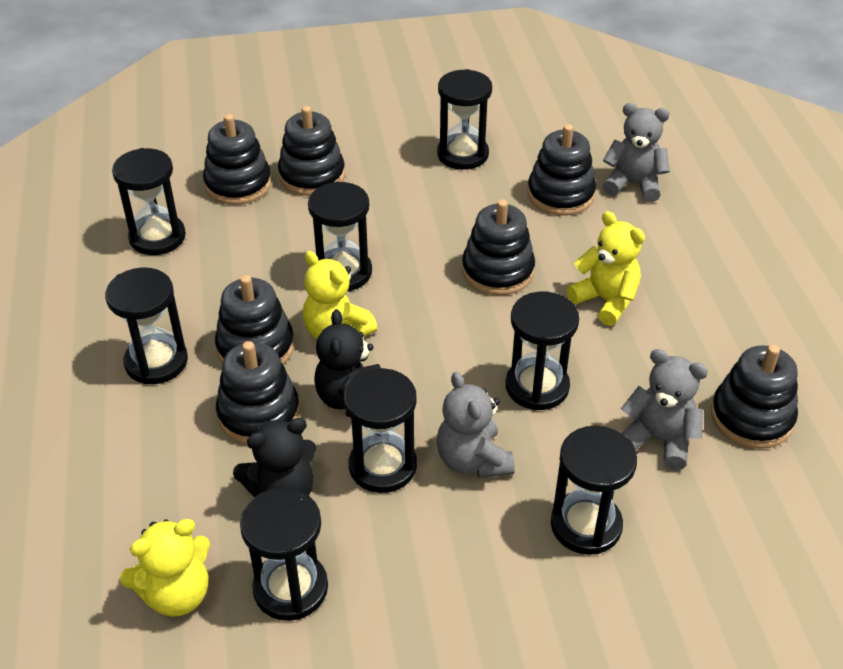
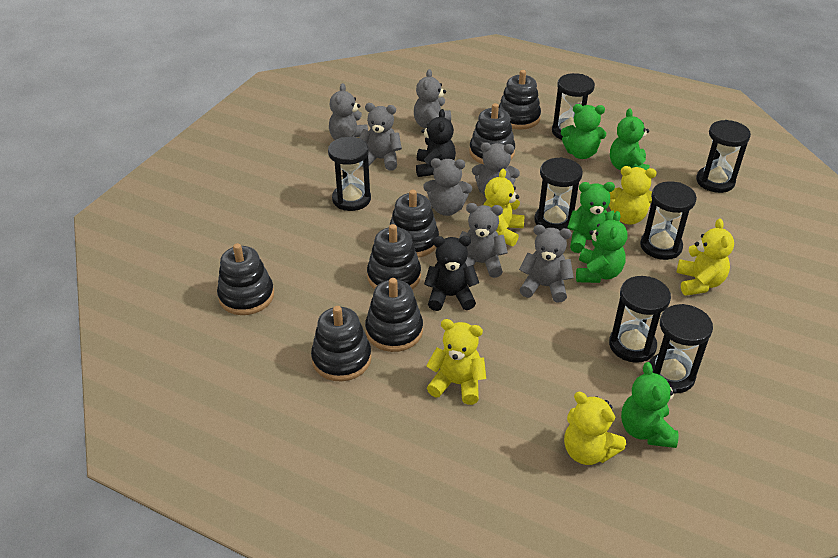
black hourglass: [105,267,188,384] [112,148,186,255] [240,487,328,621] [308,181,372,291] [344,368,417,493] [437,69,492,170] [506,292,579,410] [551,426,637,555] = 8 -> [328,137,371,211] [534,157,583,230] [552,73,595,140] [609,276,671,363] [640,181,697,260] [649,304,713,393] [696,120,751,193] = 7
green teddy bear: none = 0 -> [561,104,606,159] [567,182,615,253] [576,211,627,283] [610,108,650,170] [621,362,679,448] = 5
grey teddy bear: [437,372,515,478] [603,103,670,202] [621,349,708,470] = 3 -> [329,83,368,140] [359,103,402,171] [414,69,451,128] [423,158,472,216] [459,203,508,278] [472,142,520,196] [519,225,574,302] = 7
yellow teddy bear: [120,519,210,617] [303,251,377,339] [567,211,645,326] = 3 -> [426,319,486,405] [483,169,524,246] [564,392,626,465] [609,166,657,225] [676,219,734,296] = 5

